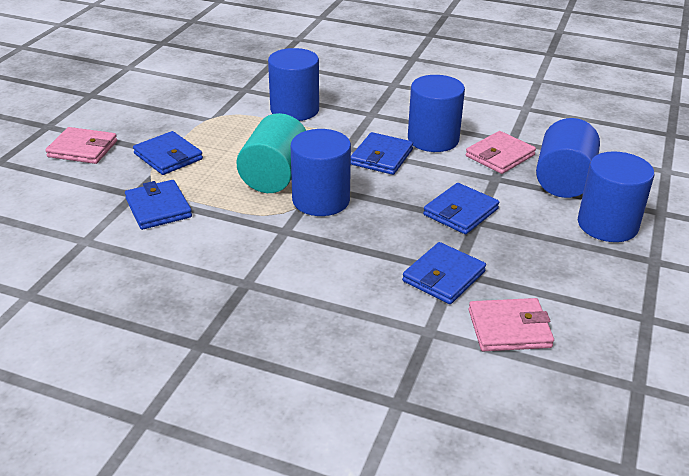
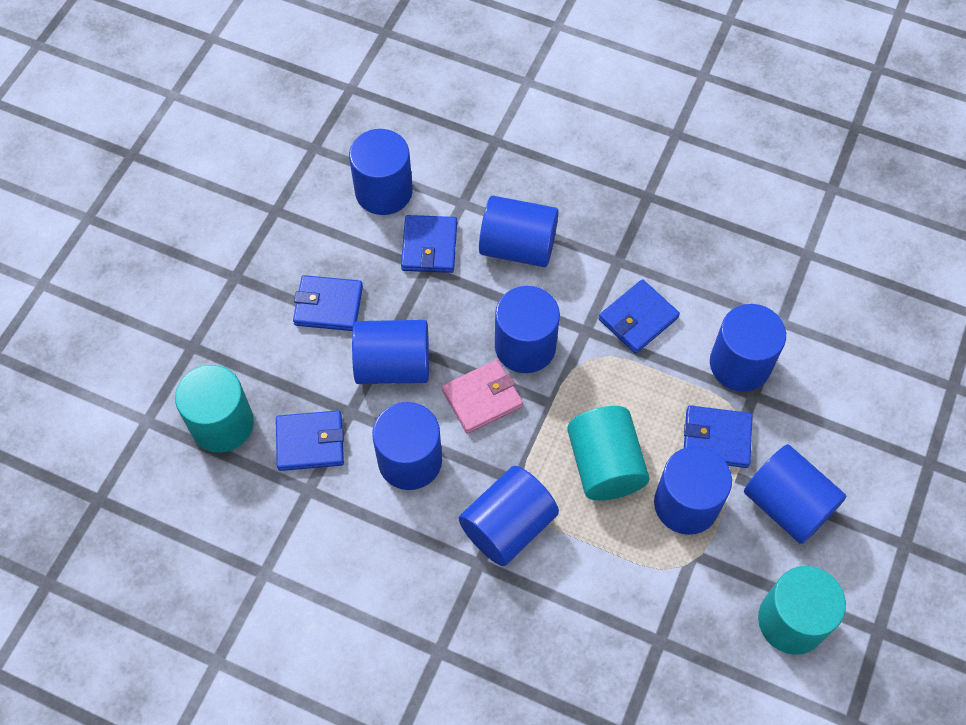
blue cylinder: [268,48,319,121] [291,129,351,216] [408,75,465,152] [536,118,600,198] [578,151,654,242] = 5 -> [349,129,413,215] [352,320,429,384] [372,402,442,490] [459,466,559,566] [479,196,559,267] [495,286,560,373] [654,446,732,535] [710,304,786,391] [744,444,846,544] = 9
pink wallet: [45,127,117,164] [466,131,536,174] [469,298,554,351] = 3 -> [442,360,523,434] = 1
turquoise cylinder: [236,113,306,193] = 1 -> [175,365,254,453] [567,406,650,501] [758,566,846,655] = 3

